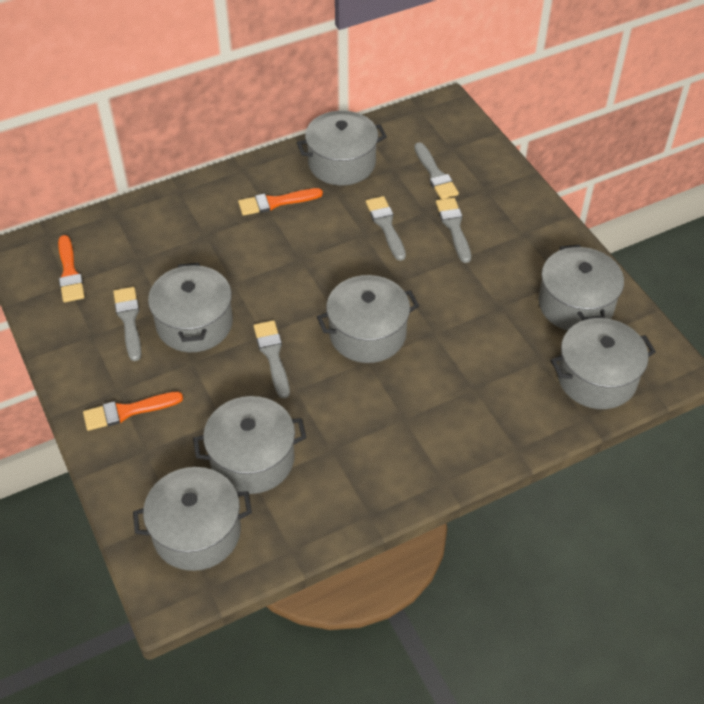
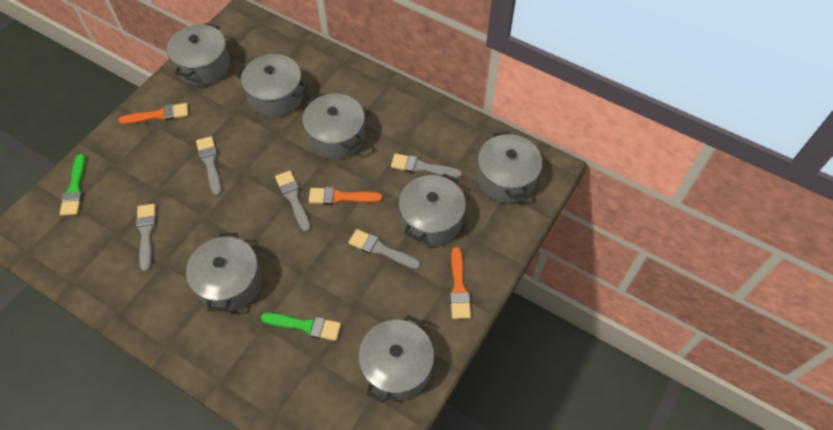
green brush: none = 0 -> [60,154,86,216] [261,313,341,341] = 2

